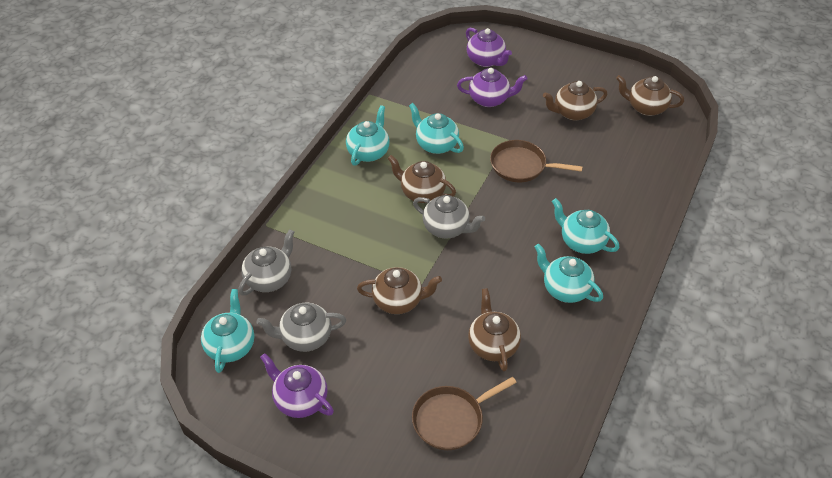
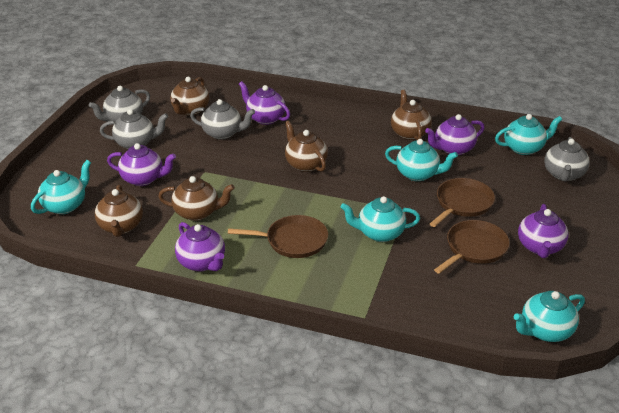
brown pan: [412,377,517,450] [490,140,583,182] = 2 -> [228,215,328,258] [430,178,495,227] [434,220,510,274] = 3
grey teapot: [238,229,294,296] [257,302,346,352] [413,195,485,239] = 3 -> [89,86,150,123] [100,109,168,149] [190,99,255,140] [544,137,590,182] = 4
purple teapot: [260,353,334,418] [457,68,527,107] [466,28,512,67] = 3 -> [107,143,176,186] [175,222,225,271] [239,81,290,125] [425,114,485,155] [518,204,569,258] = 5

